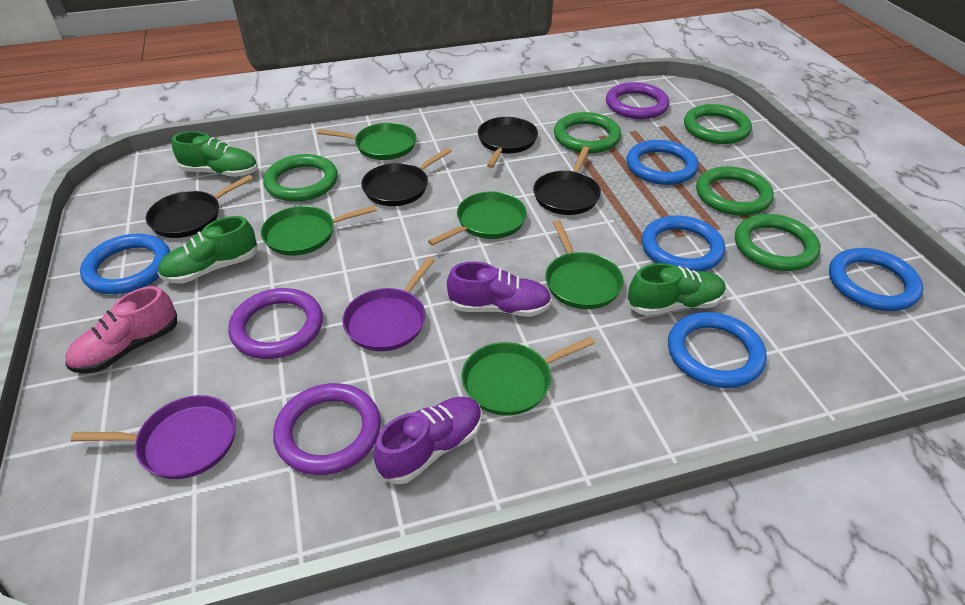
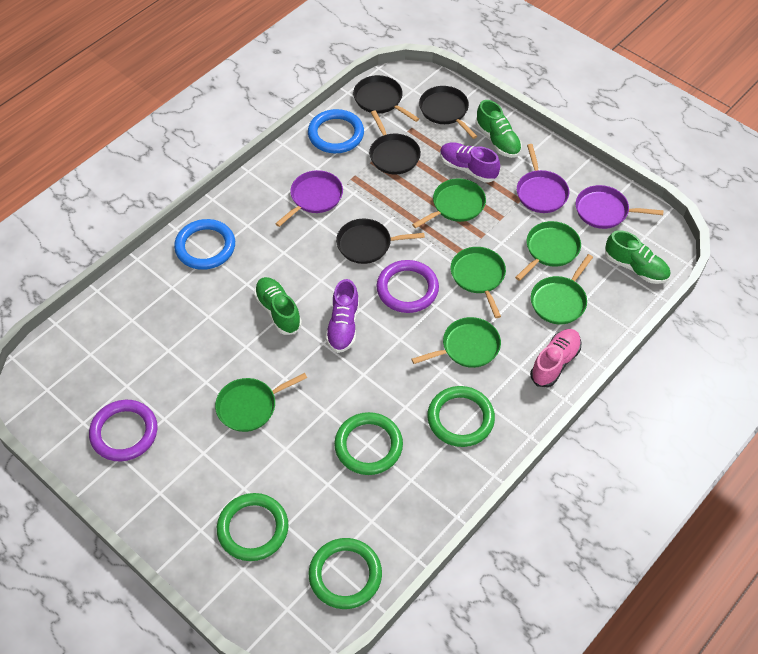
blue ring: [80,234,170,294] [626,140,699,185] [642,215,725,272] [668,312,767,388] [829,248,923,311] = 5 -> [174,219,235,270] [308,109,364,153] = 2
green pan: [261,205,377,256] [317,123,416,160] [428,191,527,246] [462,337,595,415] [545,220,624,309] = 5 -> [215,373,307,432] [411,317,501,368] [412,178,486,228] [450,247,506,318] [515,221,581,281] [531,254,593,324] = 6
green ring: [263,154,338,201] [554,112,621,153] [684,104,752,144] [696,166,774,216] [735,214,820,271] = 5 -> [217,493,288,561] [309,538,382,609] [334,412,403,475] [427,386,495,447] = 4
purple pan: [71,395,236,479] [342,257,435,351] = 2 -> [275,170,343,227] [517,144,569,213] [576,185,664,229] = 3
purple ring: [228,288,323,359] [273,383,381,475] [606,82,669,119] = 3 -> [89,400,158,461] [376,260,439,313] = 2

